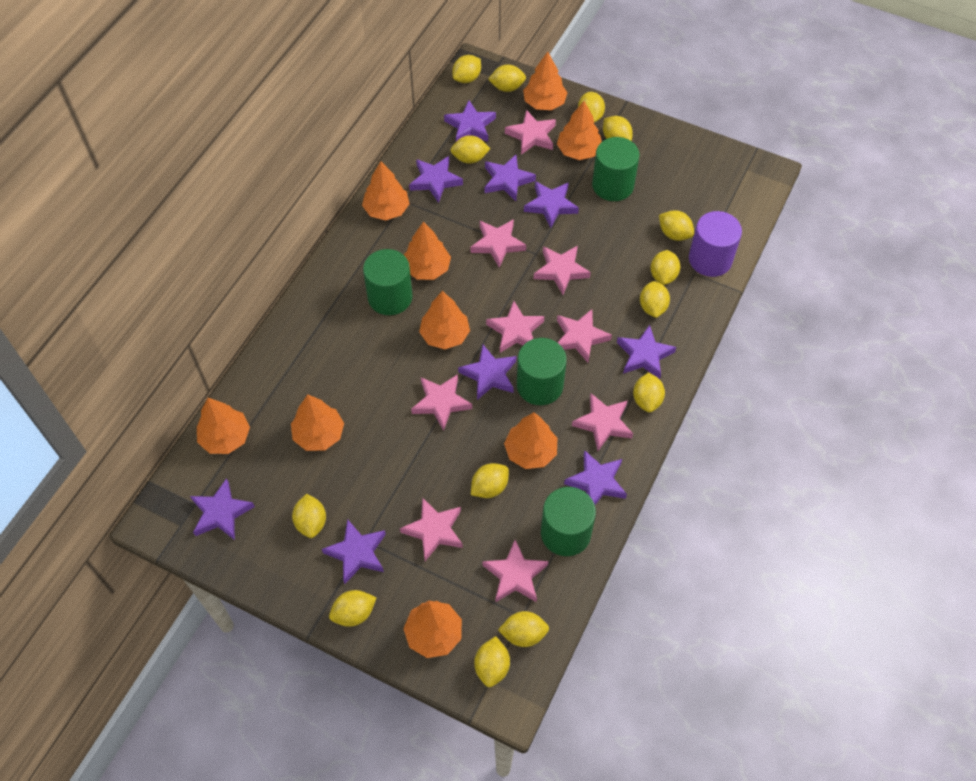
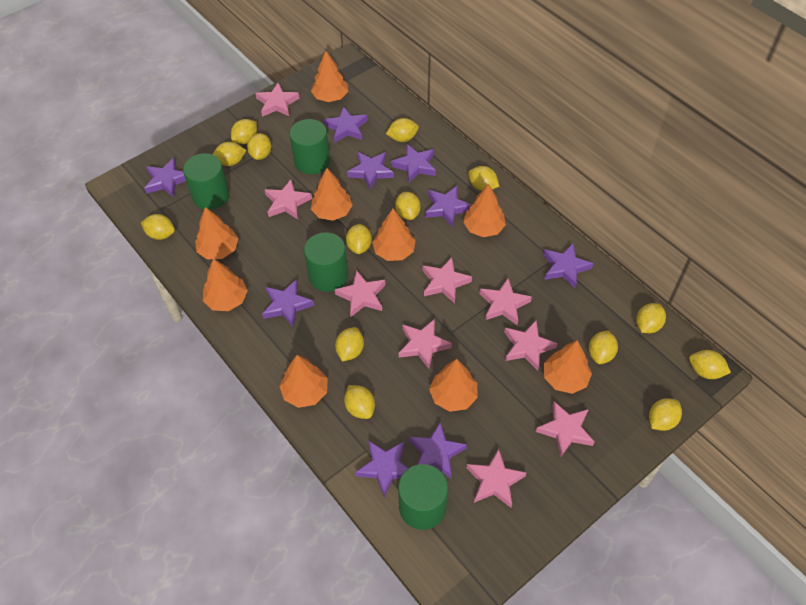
purple cylinder: [689,211,742,277] = 1 -> none = 0

